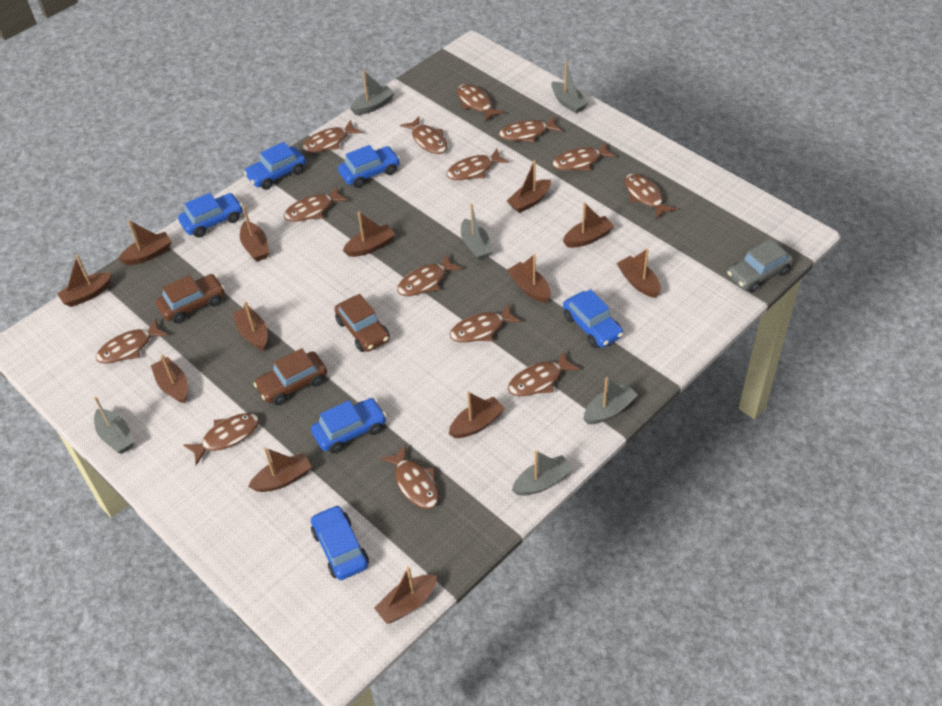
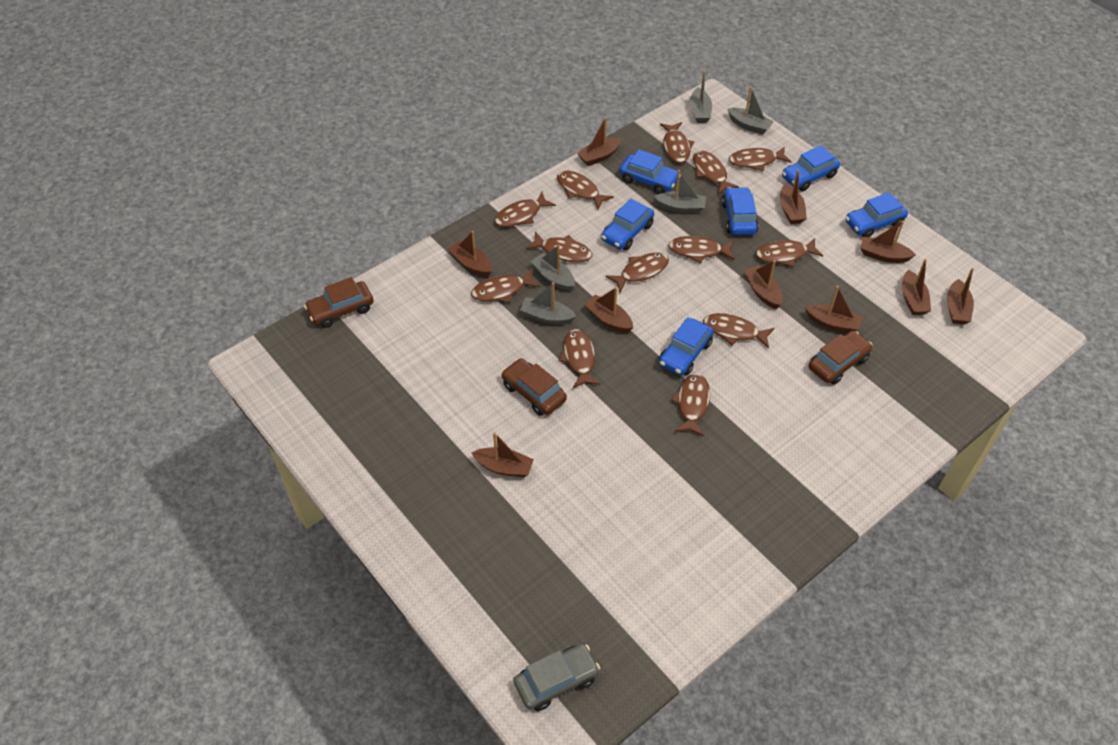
brown boat: [57,255,112,307] [118,220,172,265] [151,354,188,403] [233,301,268,351] [240,206,269,261] [248,447,312,492] [343,211,395,257] [374,567,437,624] [449,391,505,438] [507,160,551,213] [507,254,551,303] [563,202,614,248] [617,248,661,298] = 13 -> [448,231,492,277] [472,432,534,478] [577,117,621,166] [584,287,633,333] [744,260,783,309] [780,169,807,224] [805,286,863,333] [861,220,916,263] [902,259,931,315] [947,268,974,325] = 10
brown fish: [96,319,169,364] [183,413,259,465] [284,186,348,222] [302,120,363,153] [380,445,439,509] [397,254,462,296] [400,116,447,154] [446,149,509,180] [450,304,521,343] [457,84,504,121] [499,116,562,142] [508,351,580,396] [552,142,616,171] [625,174,677,219] = 14 -> [471,269,540,302] [494,192,556,227] [526,232,592,263] [557,171,614,209] [559,329,600,388] [605,253,669,292] [660,122,694,163] [668,236,734,263] [671,373,710,436] [693,151,739,195] [703,313,775,348] [729,146,792,171] [756,238,823,267] = 13
grey boat: [94,397,135,454] [350,70,395,115] [461,203,493,260] [512,450,573,496] [551,61,589,113] [583,377,638,424] = 6 -> [520,282,576,324] [531,245,575,291] [654,170,706,213] [690,71,712,123] [728,86,774,135] = 5

